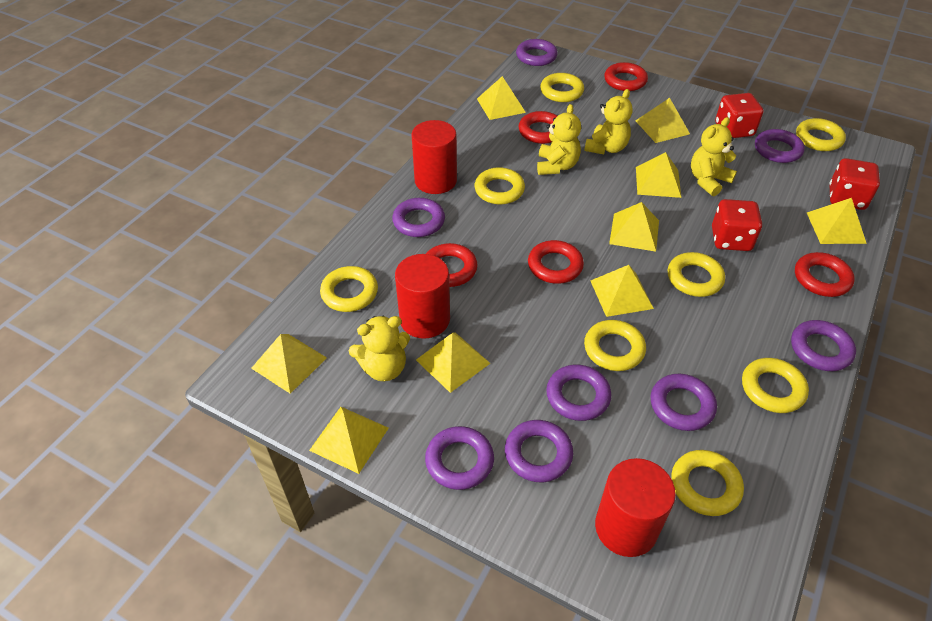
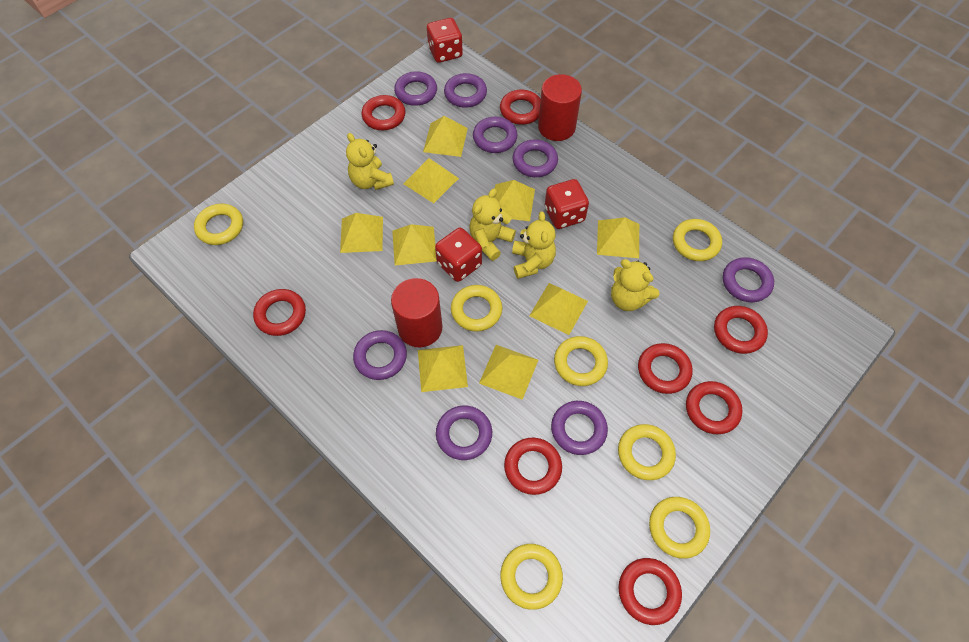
red cylinder: [395,254,450,339] [411,120,457,194] [595,458,676,557] = 3 -> [391,278,442,347] [538,74,582,141] = 2
red ring: [426,243,478,287] [518,111,557,144] [528,240,584,284] [604,62,648,91] [795,252,855,297] = 5 -> [253,289,306,336] [362,95,405,130] [500,90,541,125] [504,438,562,495] [619,558,682,625] [638,343,692,394] [686,381,743,434] [714,306,768,354] = 8
yellow ring: [320,266,378,312] [474,167,525,204] [540,73,584,102] [584,320,646,371] [668,252,725,297] [671,450,744,516] [742,358,809,413] [796,118,846,151] = 8 -> [194,204,243,245] [451,285,502,332] [500,544,563,610] [554,336,608,386] [618,424,676,480] [649,497,710,559] [673,219,722,261] = 7

